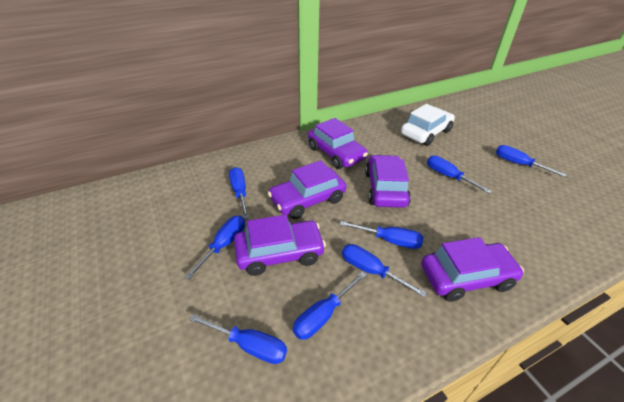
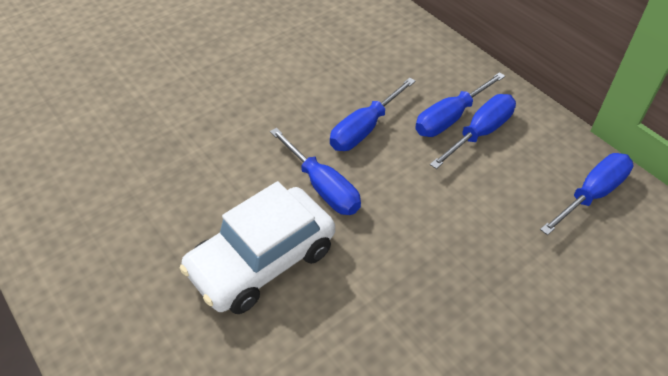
blue screwdriver: [184,215,245,280] [189,314,287,364] [229,167,249,219] [293,272,367,340] [340,221,423,249] [342,244,427,297] [427,156,492,194] [496,145,567,177] = 8 -> [270,128,361,215] [330,78,416,151] [415,72,505,137] [430,94,516,169] [540,153,634,235] = 5
purple car: [234,215,326,276] [268,160,346,219] [308,118,368,169] [365,155,411,208] [421,237,524,302] = 5 -> none = 0

